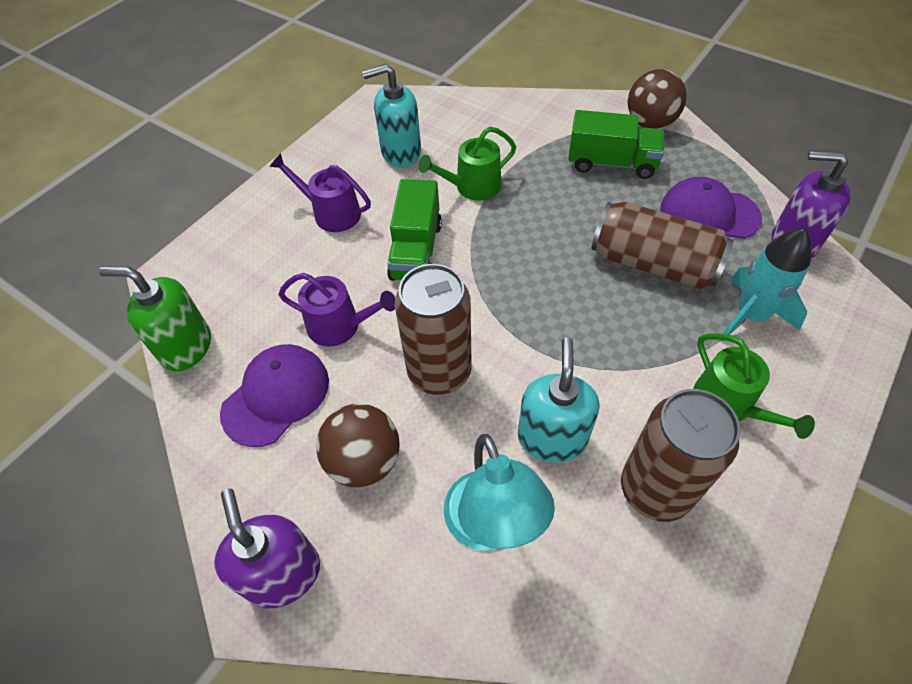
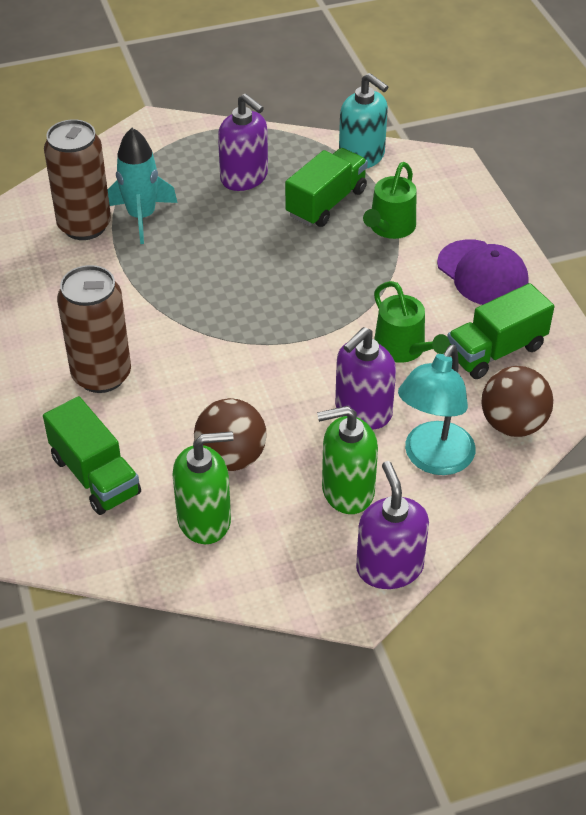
brown can: [395,264,472,395] [591,202,733,289] [621,389,740,522] = 3 -> [44,119,111,240] [57,265,131,393] = 2
green soap dispenser: [99,267,211,371] = 1 -> [173,431,234,544] [317,406,378,514] = 2
green truck: [387,179,442,281] [568,110,664,179] = 2 -> [43,396,141,515] [285,148,368,227] [447,283,554,379] = 3
purple cap: [220,344,329,447] [660,177,762,239] = 2 -> [437,239,529,305] = 1
purple soap dispenser: [214,488,320,608] [771,151,850,258] = 2 -> [218,93,268,191] [335,327,396,430] [356,461,429,589] = 3
purple watering can: [269,153,371,232] [279,273,395,347] = 2 -> none = 0
turquoise soap dispenser: [362,64,421,168] [518,337,600,463] = 2 -> [339,73,388,169] = 1

